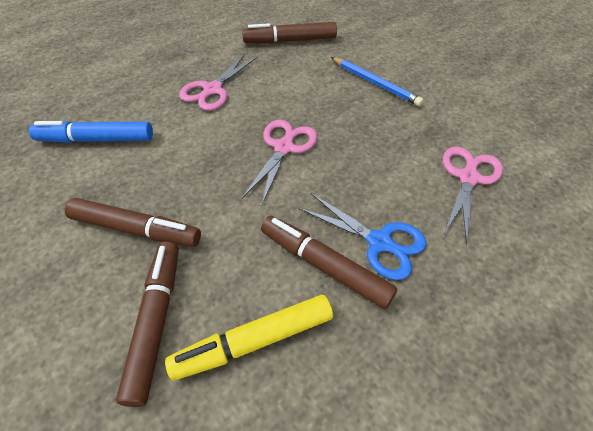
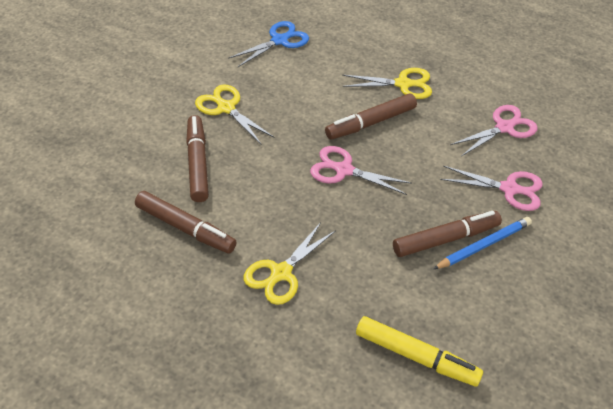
blue marker: [29,121,153,143] = 1 -> none = 0
yellow scissors: none = 0 -> [195,84,274,144] [244,222,336,305] [342,68,432,99] = 3

